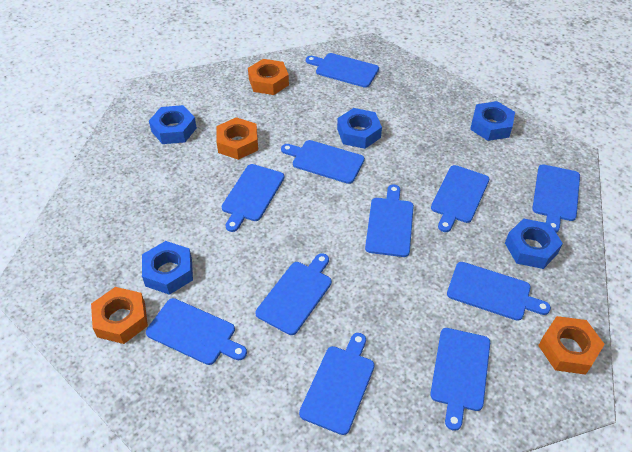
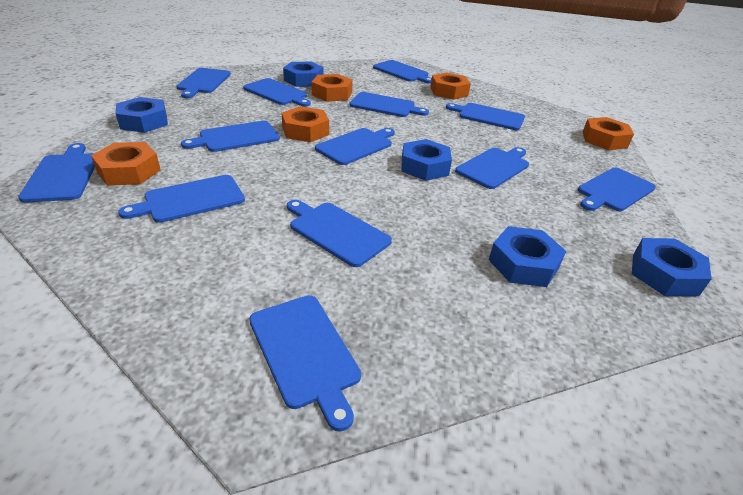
blue cutting board: [146,298,247,365] [221,164,284,232] [255,253,332,335] [281,140,365,184] [299,333,375,435] [306,53,379,88] [365,185,414,257] [430,328,490,431] [431,165,489,232] [447,262,551,321] [532,164,580,233] = 11 -> [18,143,95,203] [118,175,245,223] [177,68,231,98] [181,121,280,152] [243,78,311,107] [249,295,361,432] [287,200,392,267] [315,128,395,165] [349,92,429,117] [373,60,432,84] [446,103,525,130] [455,147,529,189] [578,168,656,211] = 13
orange nut: [91,287,148,344] [216,117,258,160] [248,59,289,95] [538,316,605,375] = 4 -> [91,142,161,186] [281,106,329,142] [312,74,353,102] [430,72,471,100] [583,117,634,150] = 5

